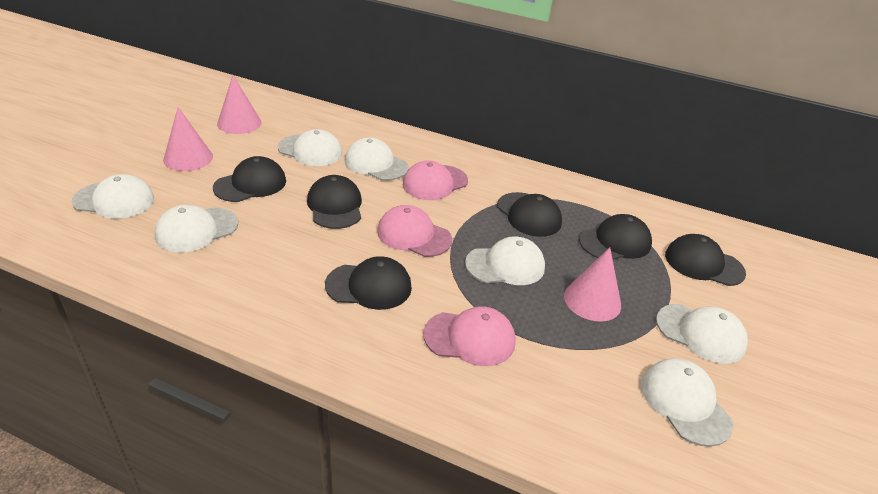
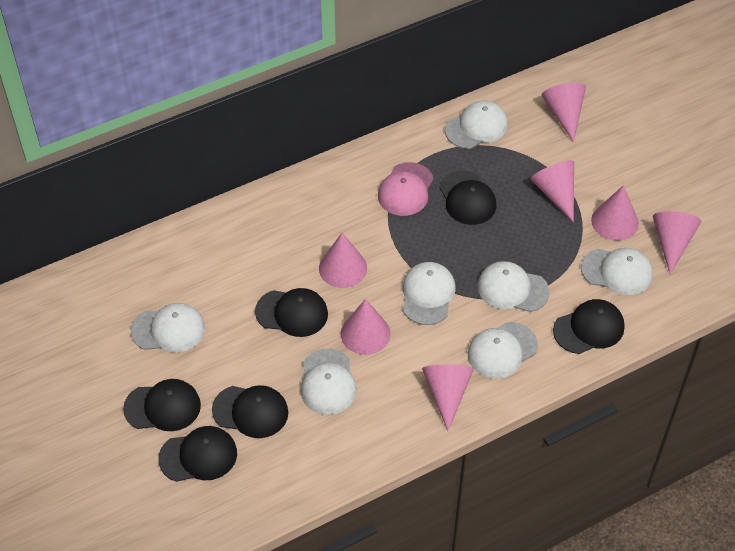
pink cap: [377,205,452,257] [403,160,468,200] [423,306,516,366] = 3 -> [378,162,434,216] = 1
pink cone: [163,107,213,171] [217,75,262,134] [564,247,621,322] = 3 -> [319,233,367,288] [341,299,391,355] [422,364,474,431] [530,160,574,222] [542,82,586,142] [591,185,639,241] [653,211,701,274] = 7

